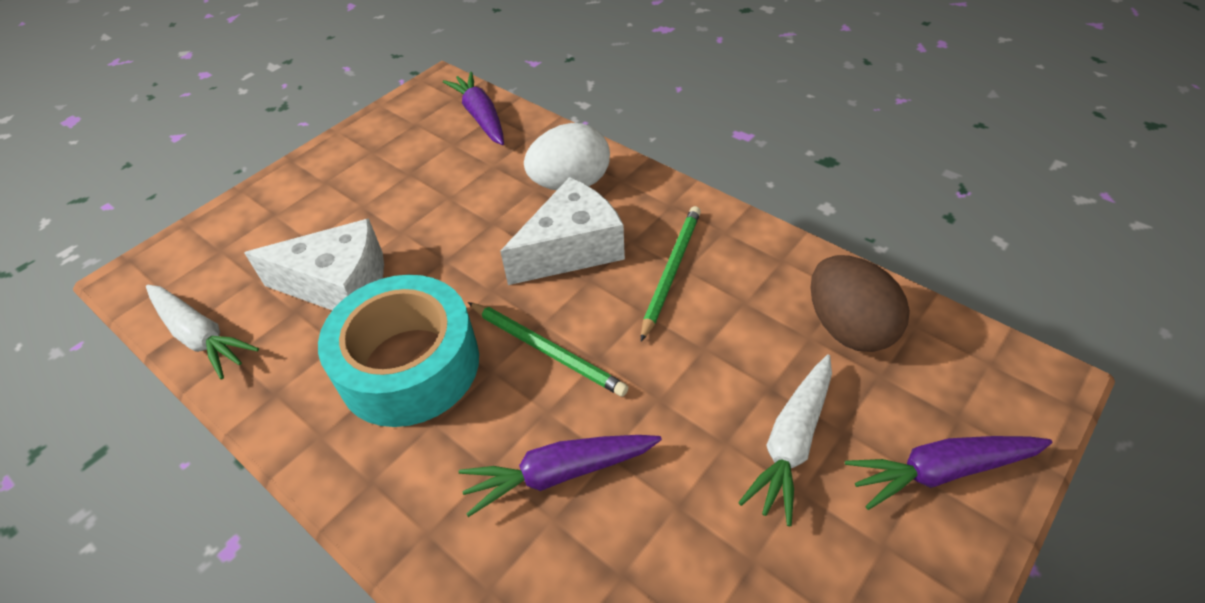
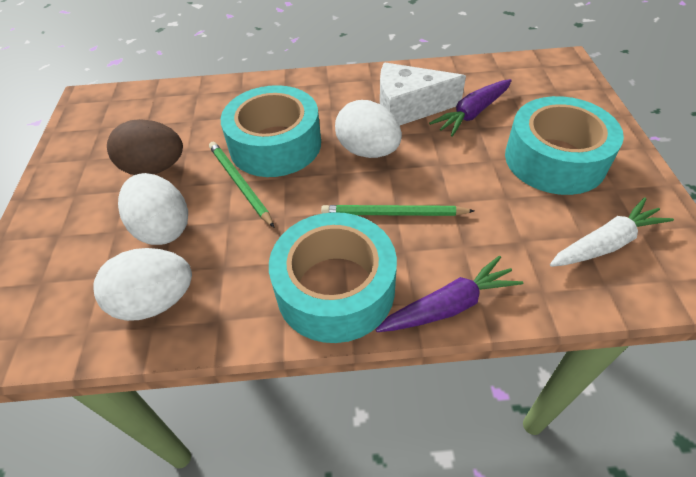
purple carrot: [443,72,504,145] [459,435,662,517] [845,436,1052,510] = 3 -> [375,256,523,332] [429,79,512,137] = 2
turquoise tape: [318,275,479,427] = 1 -> [221,85,321,177] [269,212,397,343] [505,96,624,195] = 3
white carrot: [146,285,259,379] [738,355,832,526] = 2 -> [550,197,674,267] = 1
white cheese: [244,219,384,310] [500,177,625,285] = 2 -> [380,63,466,125] = 1
white egg: [524,123,610,190] = 1 -> [93,248,192,321] [118,173,188,245] [335,100,402,158] = 3

